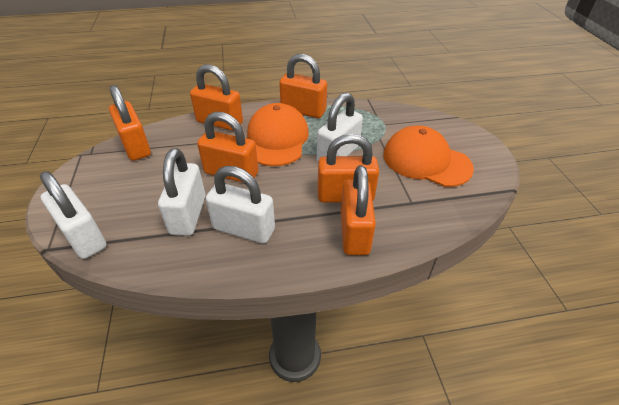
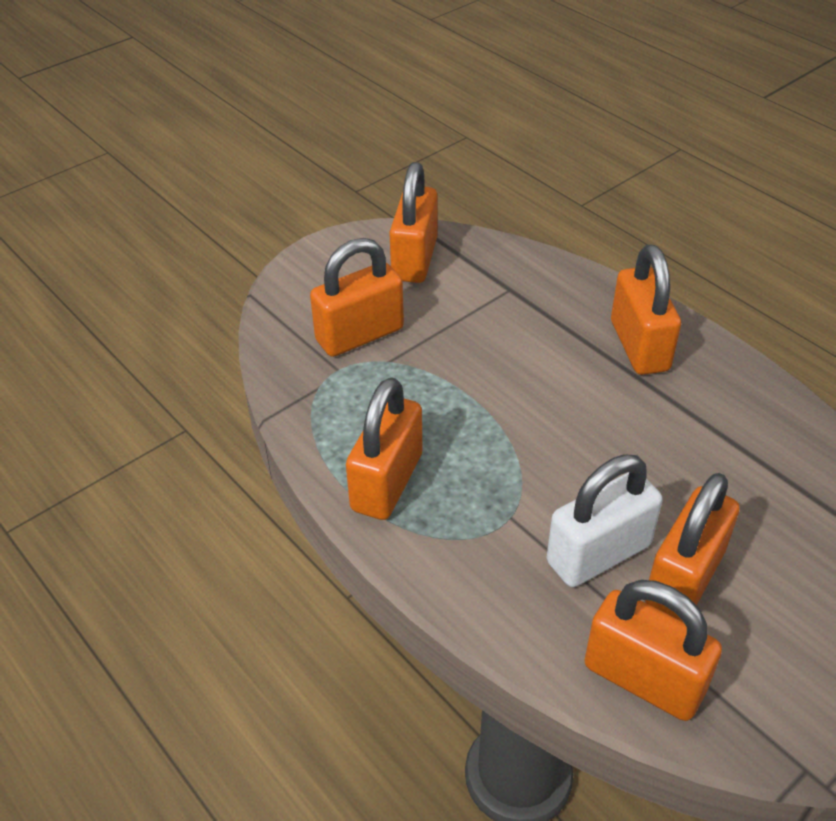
orange cap: [247,103,309,166] [383,125,474,187] = 2 -> none = 0
white padlock: [40,171,106,259] [158,148,205,236] [205,166,275,244] [317,93,363,161] = 4 -> [547,454,663,587] = 1

